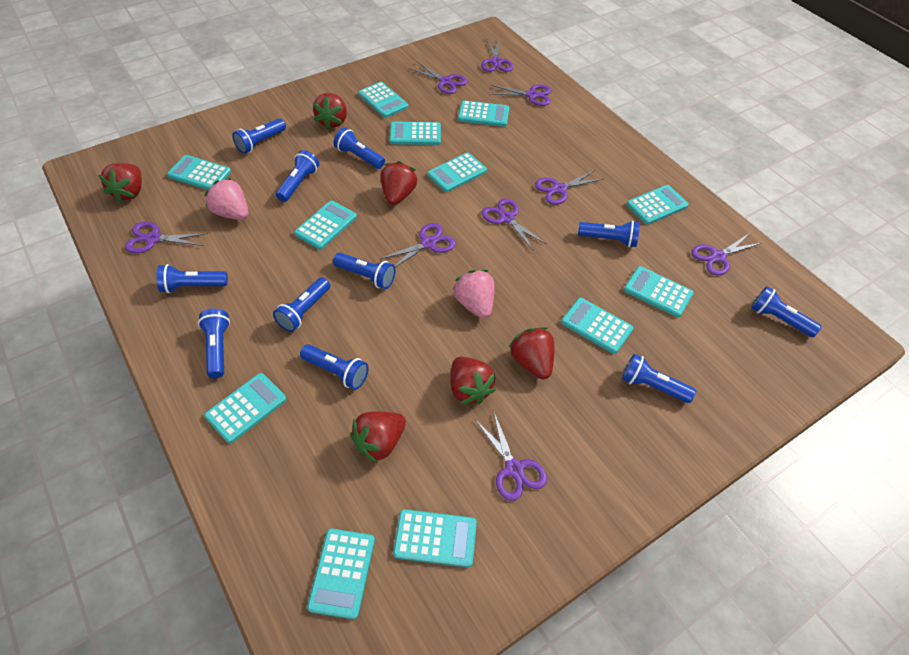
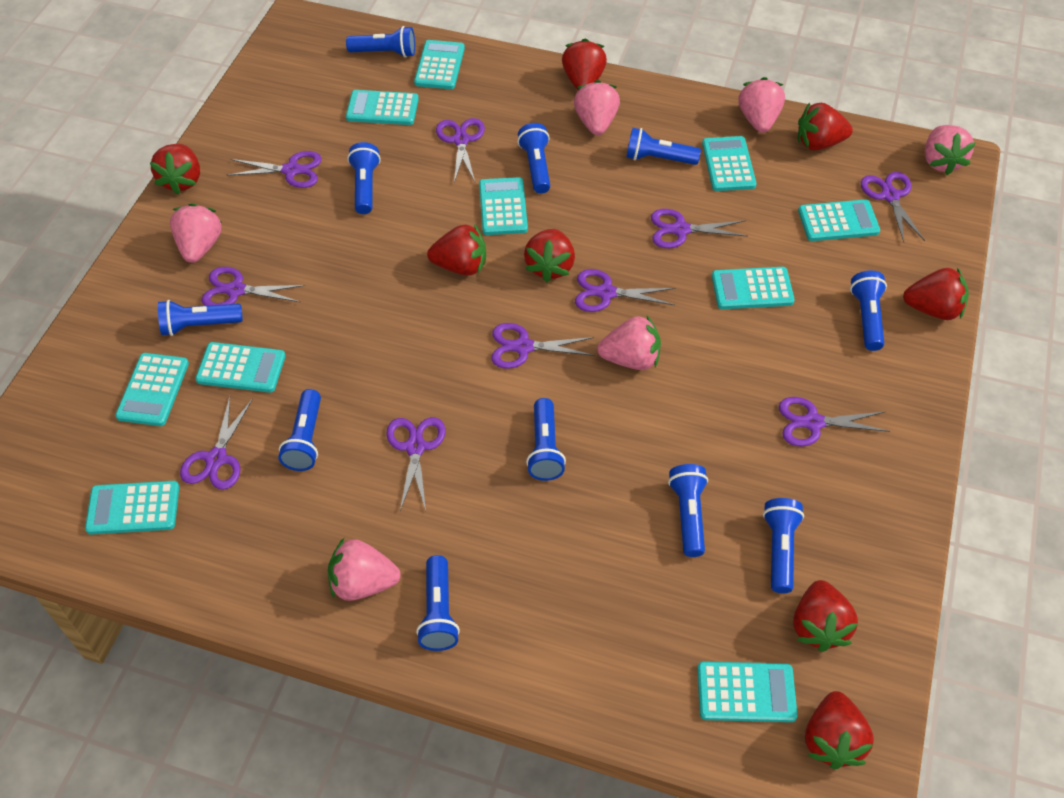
pink strawberry: [204,178,249,220] [453,270,495,318] = 2 -> [170,203,222,263] [328,538,401,601] [574,80,620,135] [597,316,661,370] [739,77,785,133] [925,125,975,175] = 6
purple scissors: [125,222,208,253] [380,223,456,267] [409,62,467,94] [475,413,547,501] [481,38,513,72] [482,198,546,251] [489,84,551,106] [535,170,603,205] [691,234,762,276] = 9 -> [180,396,253,490] [201,267,305,306] [227,151,322,188] [386,417,446,511] [436,118,485,183] [491,323,595,369] [575,269,675,312] [651,209,748,248] [779,397,890,446] [861,172,925,242] = 10
red strawberry: [98,163,142,203] [313,93,347,130] [350,411,406,463] [381,161,417,205] [450,357,496,405] [509,327,554,379] = 6 -> [149,144,200,194] [427,224,486,276] [524,229,575,282] [562,39,607,91] [793,580,858,652] [798,103,853,150] [805,691,874,769] [903,268,969,320] = 8
turquoise calculator: [167,155,231,190] [204,373,286,443] [294,200,357,249] [307,528,375,619] [358,82,408,118] [390,122,441,145] [393,509,477,568] [427,152,487,192] [458,100,509,127] [561,298,633,354] [624,266,694,317] [627,185,689,225] = 12 -> [85,481,179,534] [115,353,189,426] [195,342,286,393] [346,90,419,125] [414,40,465,89] [479,177,528,235] [697,661,797,722] [702,136,756,191] [712,267,795,309] [798,200,880,241] = 10

